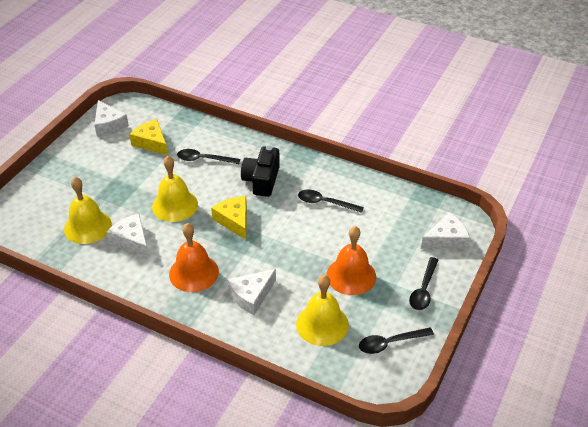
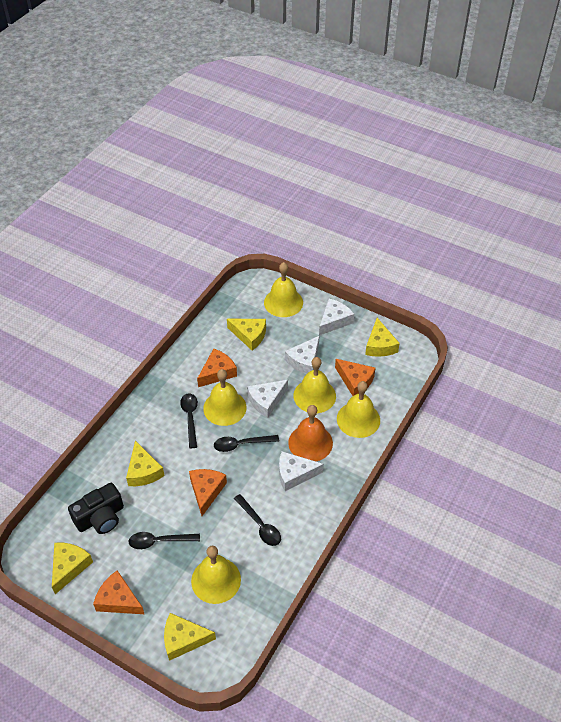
orange bell: [169,223,219,292] [327,226,376,295] = 2 -> [288,405,333,461] = 1
orange cheese: none = 0 -> [93,570,144,614] [189,469,227,516] [197,349,237,387] [335,359,375,396] = 4
yellow bell: [64,177,112,244] [152,156,198,222] [296,275,349,346] = 3 -> [191,546,241,604] [203,369,246,426] [264,262,303,317] [293,357,336,413] [337,381,380,438] = 5
yellow cheese: [129,119,168,155] [211,196,247,240] = 2 -> [52,543,93,594] [126,441,165,486] [164,613,216,661] [227,319,266,350] [365,318,400,357] = 5

